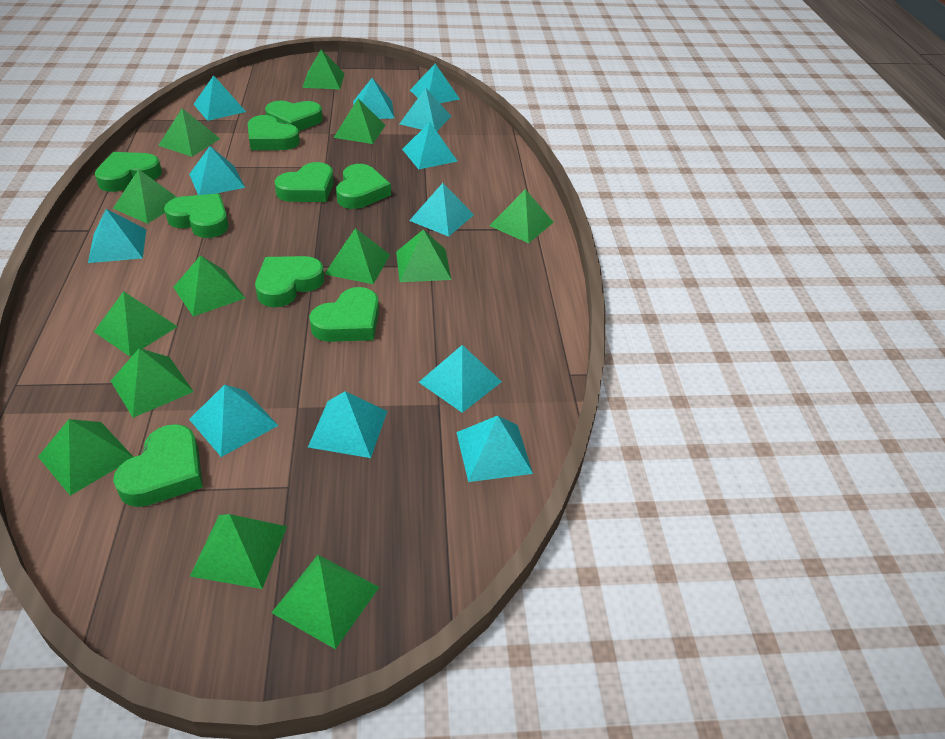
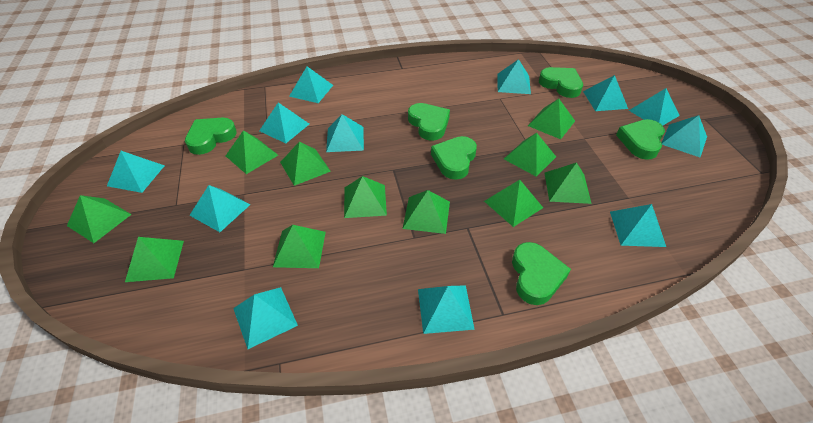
green heart: [95,152,162,192] [113,424,203,507] [164,193,229,238] [248,115,300,150] [255,256,324,307] [265,101,323,131] [275,162,334,202] [309,287,379,342] [336,164,391,209] = 9 -> [185,118,237,155] [408,103,450,141] [431,136,477,180] [512,242,571,305] [539,67,583,98] [616,119,665,160] = 6
green pyramid: [38,419,133,496] [94,291,178,356] [111,348,194,418] [113,169,177,224] [158,108,220,157] [173,255,245,317] [190,514,287,589] [271,555,379,649] [302,49,345,90] [325,228,390,284] [334,99,386,144] [396,229,451,282] [489,189,554,243] = 13 -> [67,195,132,243] [125,237,184,282] [226,130,278,174] [273,225,326,268] [280,142,331,186] [344,176,387,218] [402,190,450,234] [484,180,543,227] [504,133,556,177] [528,98,575,139] [545,162,592,204] = 11

